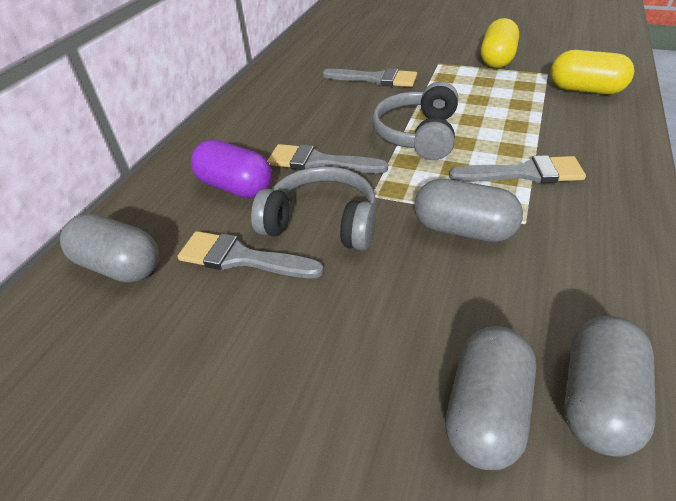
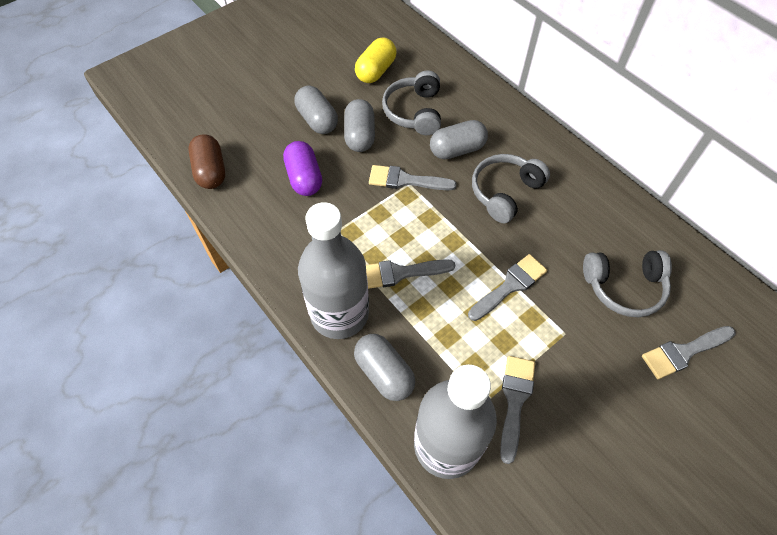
brown capsule: none = 0 -> [188,134,225,189] = 1
grey bottle: none = 0 -> [298,202,369,339] [414,364,497,479] = 2
grey brush: [177,231,324,278] [267,144,388,173] [322,68,417,87] [449,155,586,183] = 4 -> [366,259,455,289] [369,165,457,190] [468,254,547,321] [500,356,535,464] [642,326,736,379] = 5
grey headphones: [251,166,376,251] [372,81,458,160] = 2 -> [382,70,441,135] [472,154,550,223] [583,250,672,317] = 3
yellow capsule: [481,18,519,68] [550,50,634,94] = 2 -> [355,37,397,83] = 1

